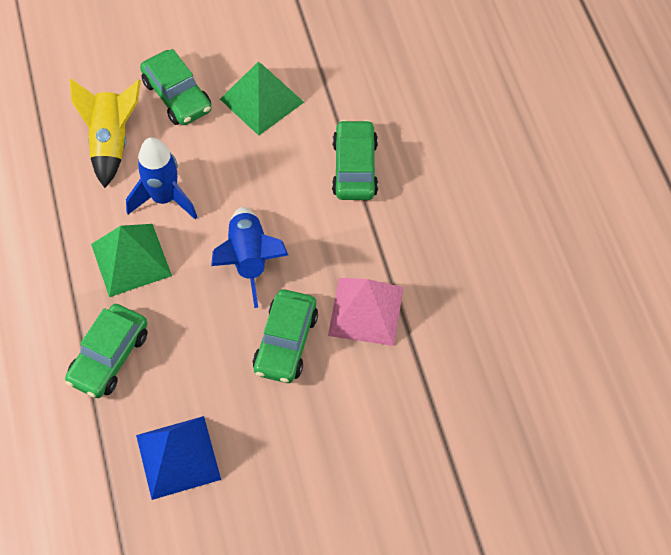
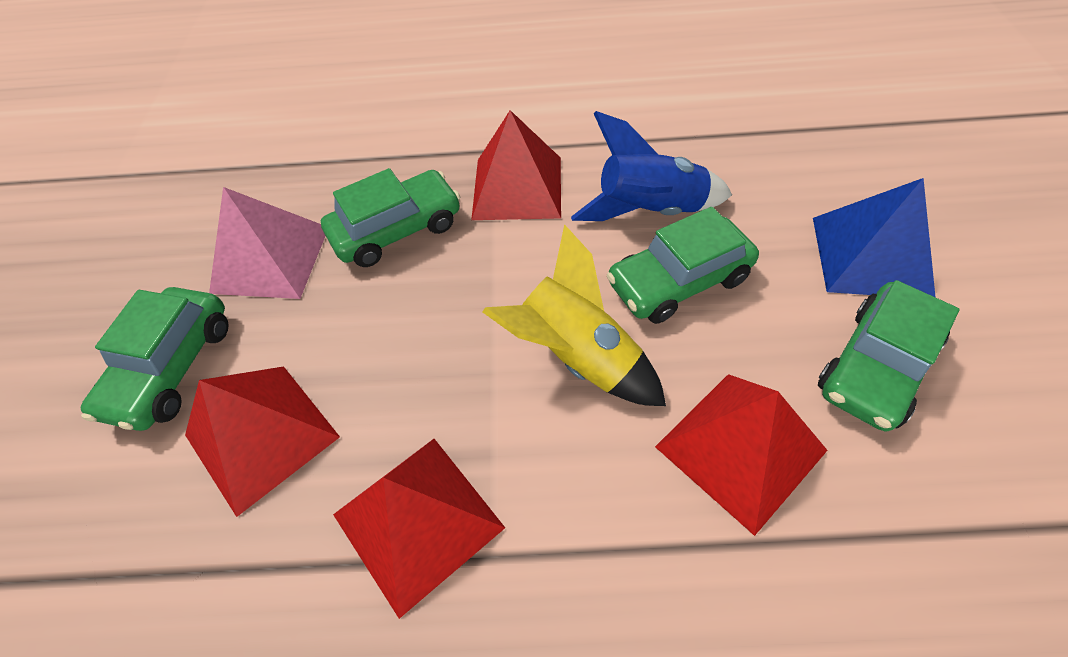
blue rocket: [126,137,197,219] [211,207,288,308] = 2 -> [571,111,732,221] = 1
green pyramid: [91,224,172,297] [220,61,304,136] = 2 -> none = 0
red pyramid: none = 0 -> [185,366,340,517] [333,439,505,619] [471,110,561,220] [655,374,828,536] = 4

